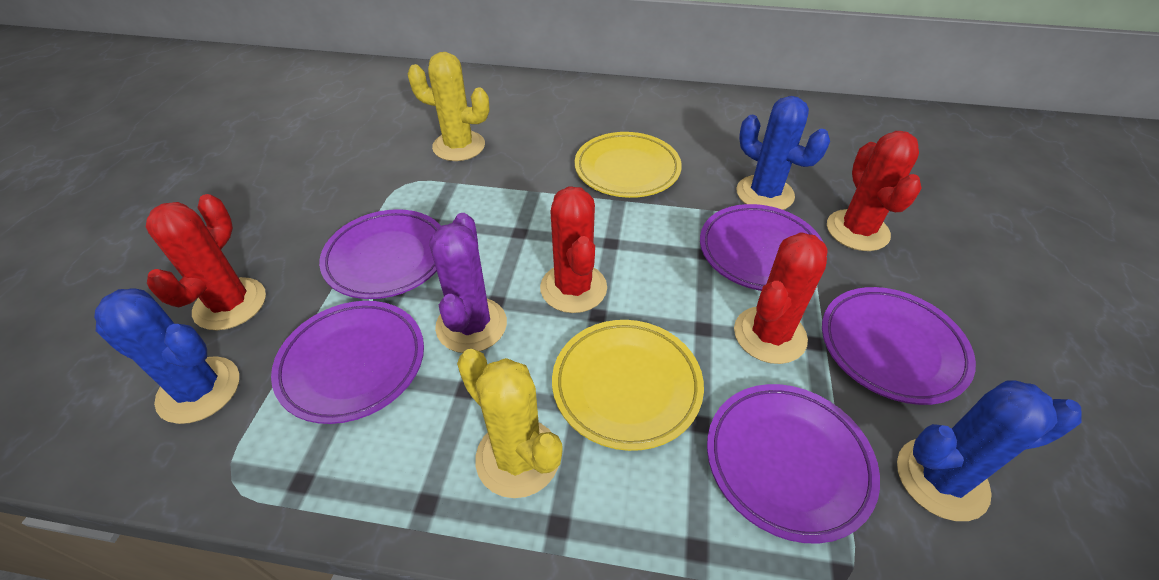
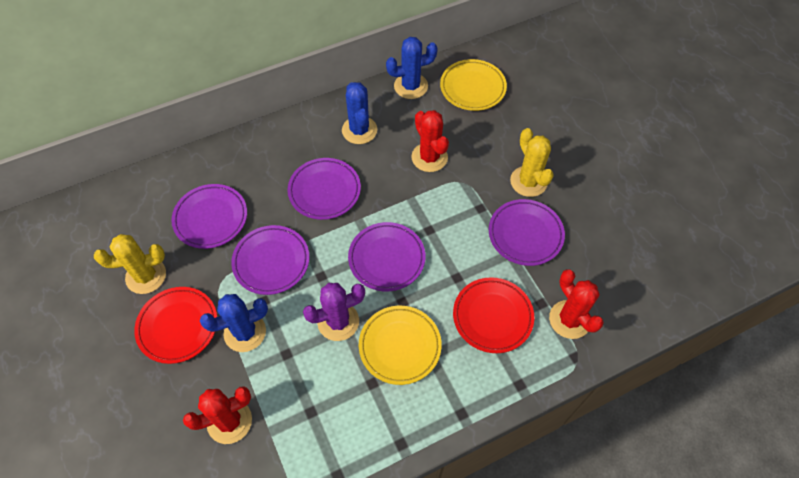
red cactus: [146,194,266,330] [540,186,607,313] [734,232,828,364] [827,131,922,251] = 4 -> [183,386,252,444] [411,110,449,172] [549,269,604,339] = 3
red plate: none = 0 -> [134,287,217,364] [453,277,534,353] = 2

